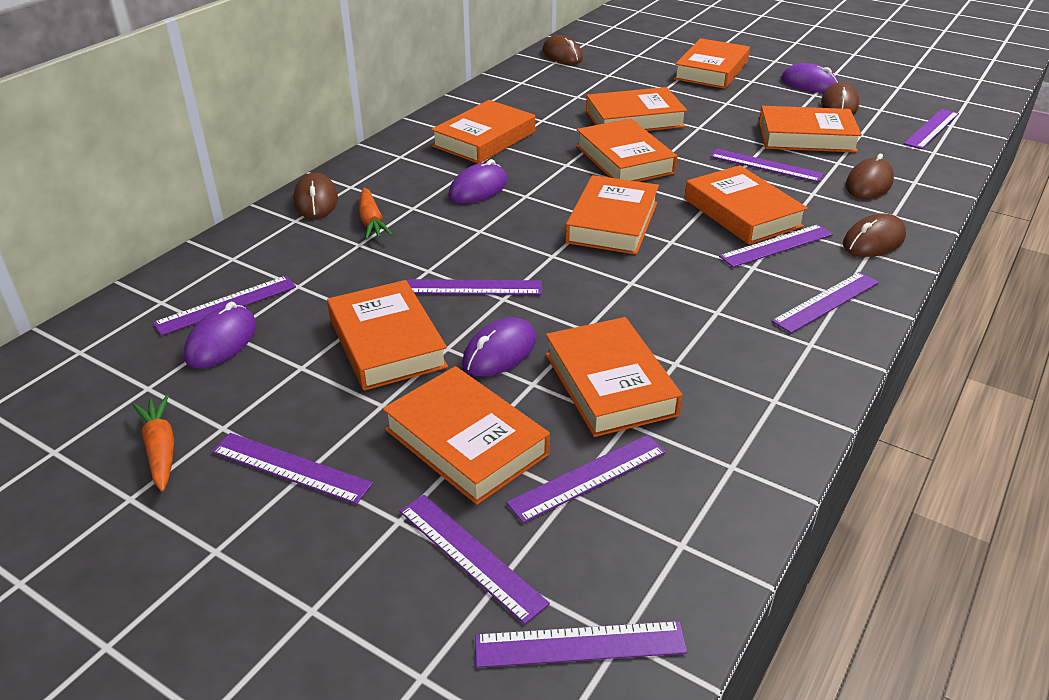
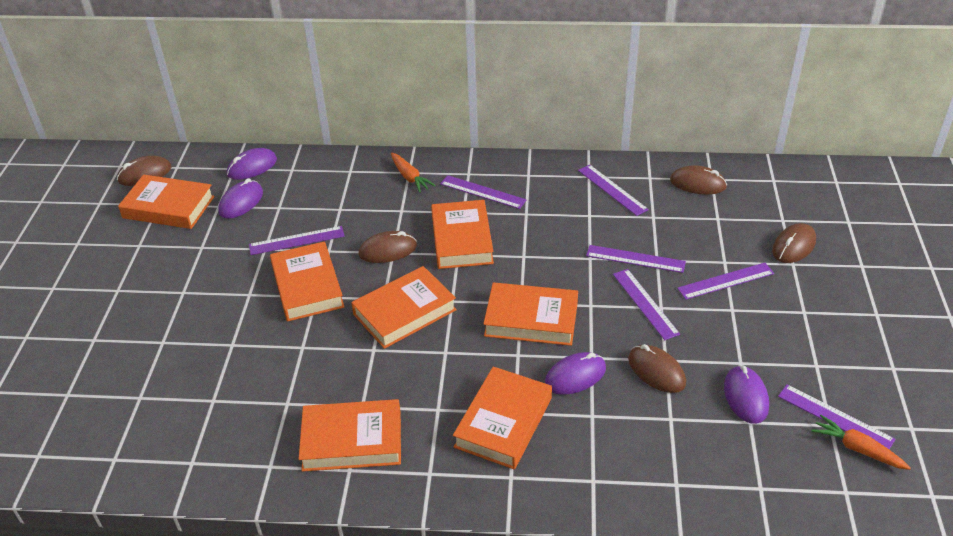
orange book: [327,280,448,391] [383,366,550,505] [431,100,535,164] [545,317,682,437] [565,175,659,255] [576,118,678,182] [586,87,687,131] [674,38,750,89] [684,165,808,245] [759,106,862,152] = 10 -> [118,175,214,229] [270,241,344,321] [299,399,401,472] [351,266,457,349] [431,200,494,269] [453,367,552,469] [483,282,578,346] = 7
purple ruler: [153,276,296,336] [212,433,373,504] [399,495,550,624] [407,279,542,295] [475,621,687,668] [506,435,666,523] [710,149,824,182] [719,224,833,267] [771,272,879,333] [904,109,959,149] = 10 -> [249,226,345,255] [440,175,527,209] [578,165,649,216] [586,245,686,273] [613,269,680,340] [677,263,774,300] [778,384,895,449] = 7

